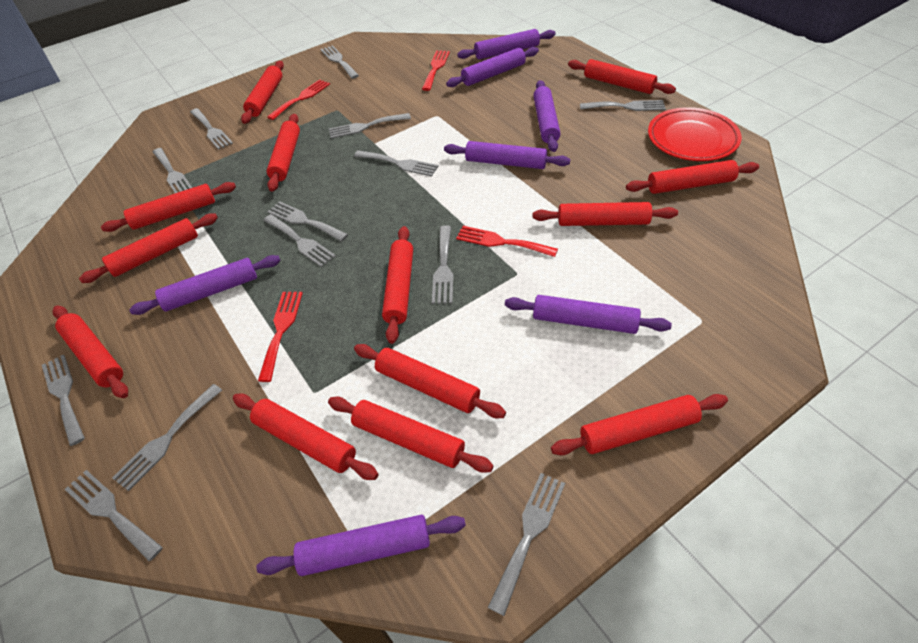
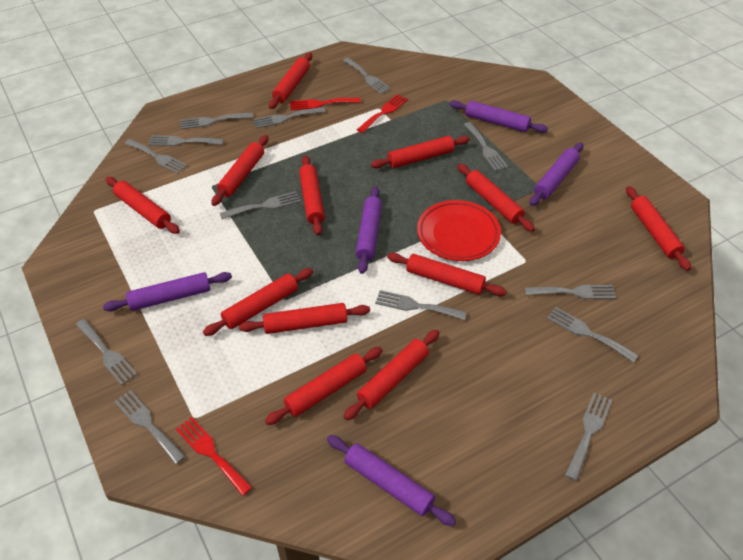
purple rolling pin: [129,255,281,315] [256,515,466,576] [444,141,570,169] [446,47,539,87] [457,29,556,60] [505,295,672,334] [533,80,560,152] = 7 -> [103,272,232,311] [327,435,456,526] [356,186,382,274] [449,100,548,133] [530,143,583,206] = 5
red fork: [258,292,303,382] [267,79,330,120] [422,50,450,91] [456,226,558,257] = 4 -> [176,417,252,496] [290,98,361,110] [357,94,408,133] = 3
red rolling pin: [52,306,128,398] [79,213,218,283] [101,182,236,232] [233,394,379,480] [241,61,284,124] [267,114,300,192] [328,397,494,473] [354,344,506,418] [382,226,413,344] [533,202,678,226] [551,394,728,455] [568,59,676,94] [626,160,759,194] = 13 -> [106,177,180,234] [203,268,313,336] [211,135,269,206] [239,303,370,334] [265,347,383,425] [269,52,312,109] [299,155,325,236] [343,330,440,420] [371,136,470,168] [387,253,507,296] [457,164,535,232] [626,186,691,271] = 12

